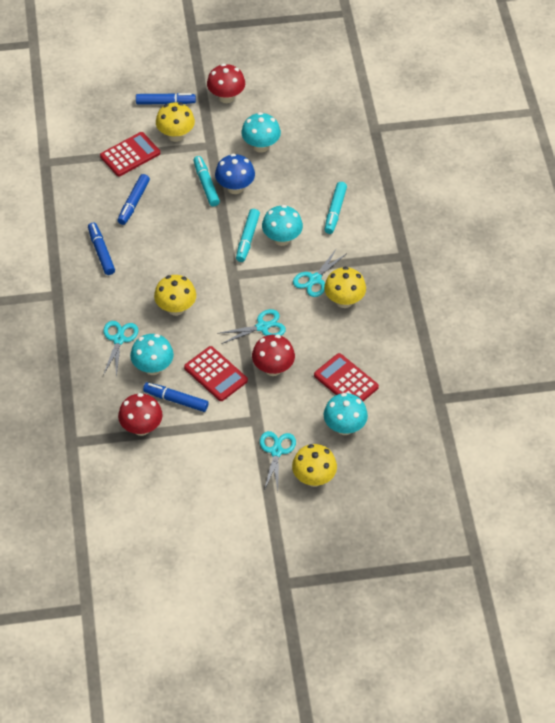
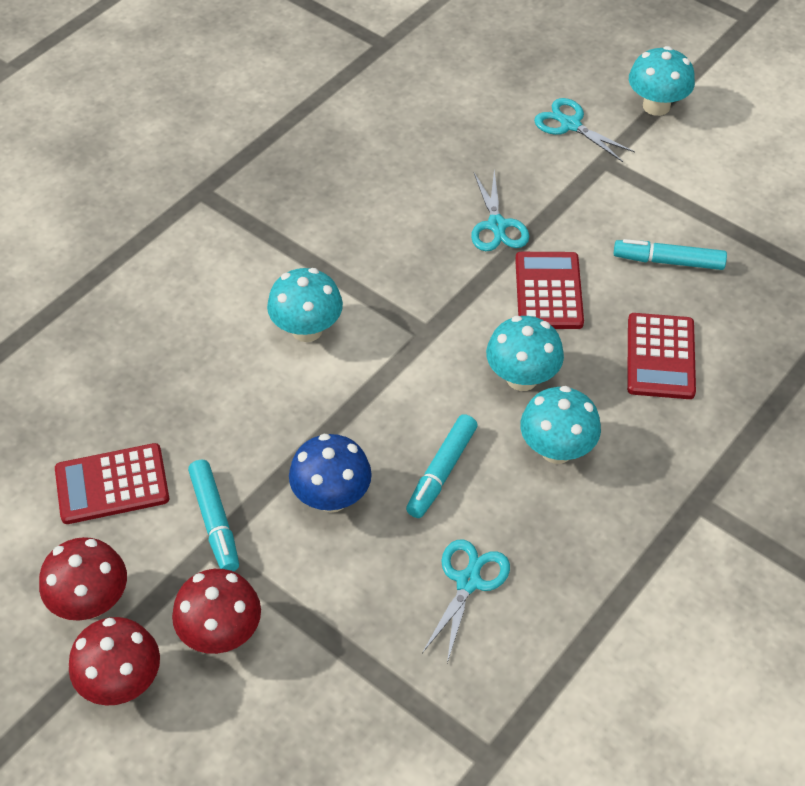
blue marker: [88,222,115,275] [118,174,150,225] [136,93,196,105] [143,382,209,412] = 4 -> none = 0
turquoise scissors: [103,321,138,377] [217,309,286,344] [260,431,296,491] [293,248,346,297] = 4 -> [422,539,510,663] [471,170,529,251] [534,98,635,162] = 3
yellow mushroom: [154,275,196,316] [156,102,195,142] [292,444,337,487] [324,267,366,308] = 4 -> none = 0

